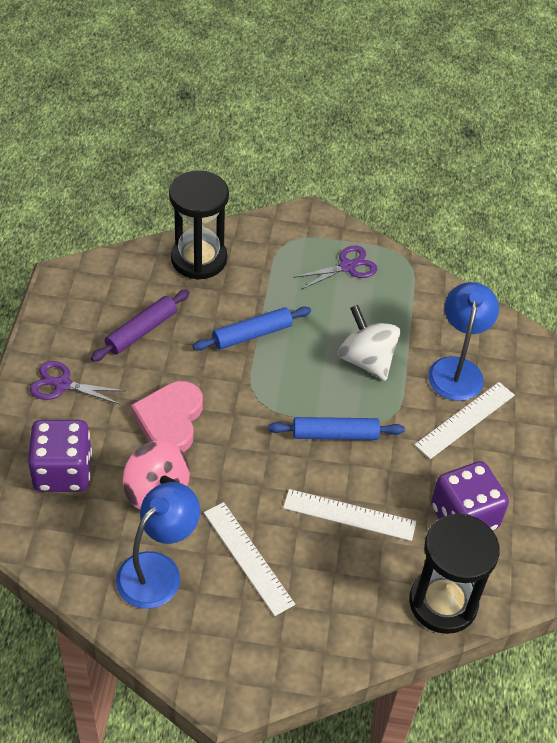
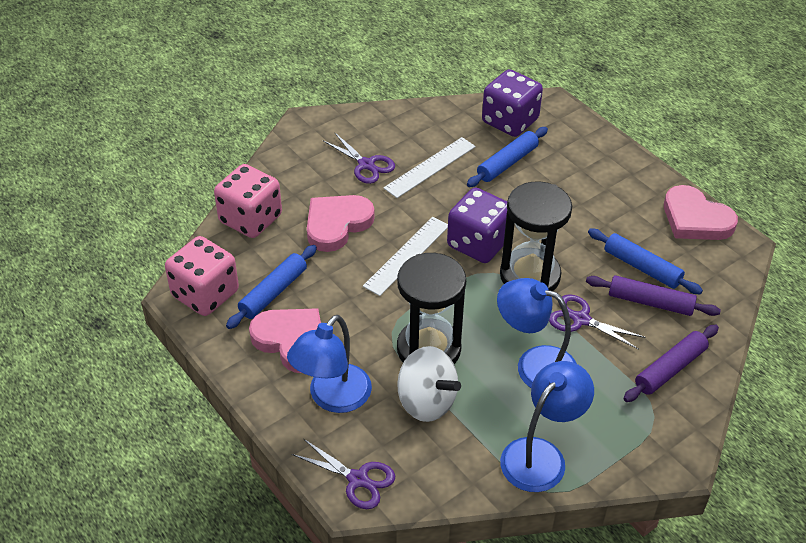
blue lamp: [116,482,200,609] [428,282,499,401] = 2 -> [287,315,372,413] [497,278,577,388] [500,361,594,492] = 3
blue rolling pin: [193,306,311,351] [268,417,404,440] = 2 -> [226,245,317,329] [467,127,548,187] [588,228,703,294] = 3
pink dice: none = 0 -> [165,236,239,316] [214,164,282,238] = 2
pink heart: [131,381,203,452] = 1 -> [249,308,321,373] [307,195,375,252] [664,185,738,240] = 3
pink spinning top: [122,440,190,510] = 1 -> none = 0
purple rolling pin: [91,290,190,362] = 1 -> [586,275,721,316] [623,325,719,402] = 2
purple scissors: [30,361,125,404] [293,246,377,290] = 2 -> [292,439,395,509] [323,133,395,184] [549,294,646,350] = 3
white ruler: [204,502,295,616] [283,489,416,541] [415,382,515,459] = 3 -> [363,217,448,296] [383,137,476,198] = 2

